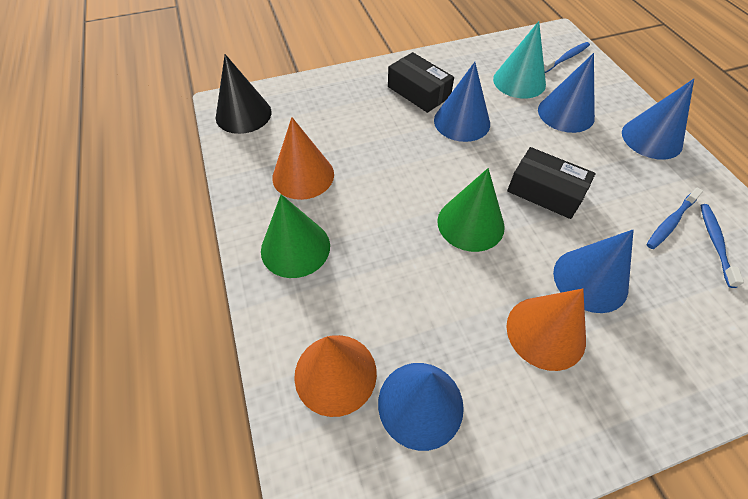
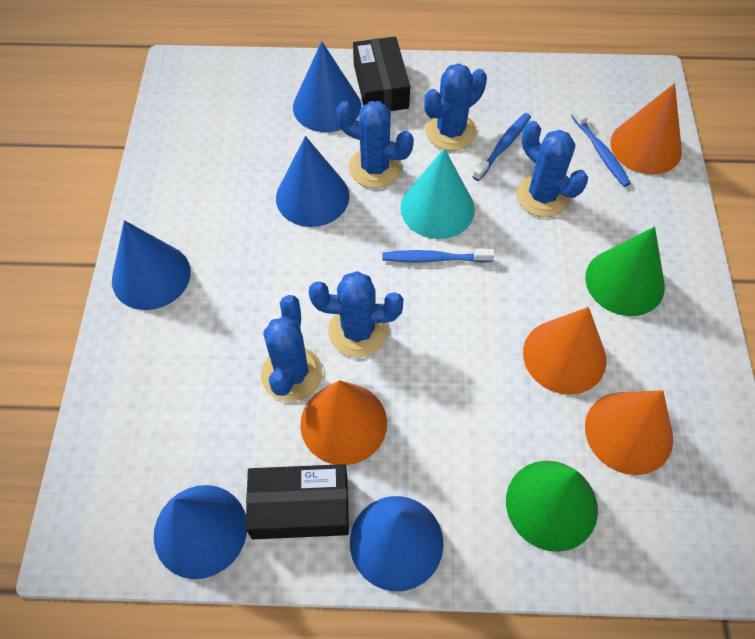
black cone: [216,54,272,134] = 1 -> none = 0
blue cactus: none = 0 -> [261,295,323,402] [309,271,403,357] [336,101,414,188] [424,63,487,151] [516,121,588,217] = 5
orange cone: [272,117,334,200] [294,335,377,417] [506,289,586,371] = 3 -> [300,380,387,465] [523,307,607,395] [585,390,673,475] [610,83,682,175] = 4

